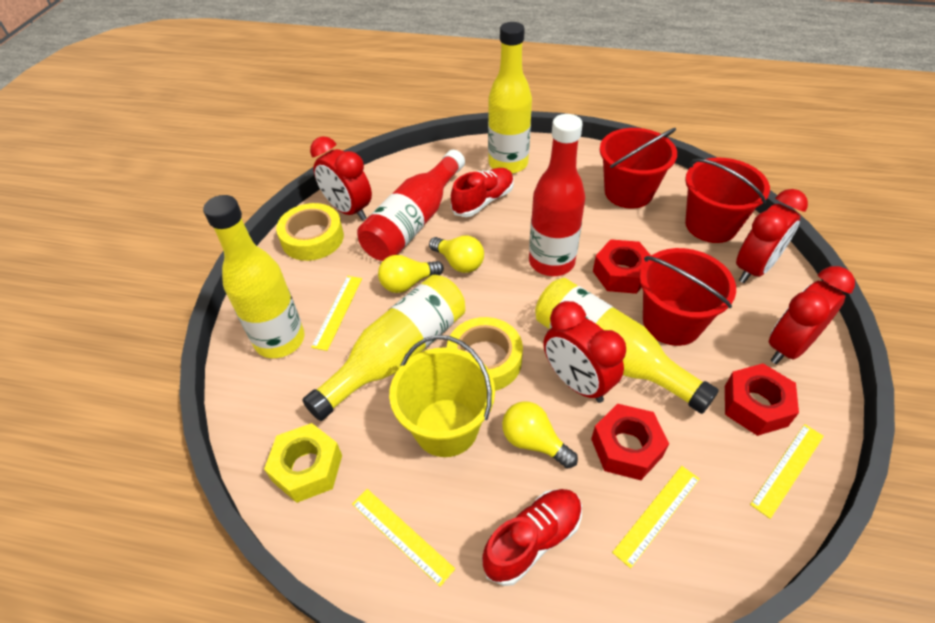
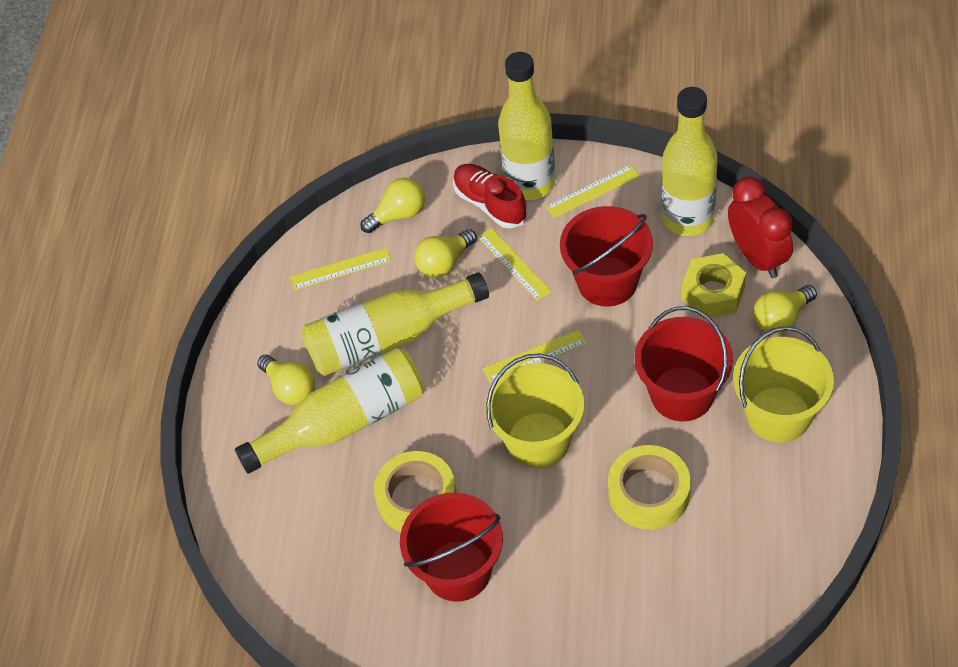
red bottle: [357,150,465,261] [529,114,585,276] = 2 -> none = 0
red clock: [310,136,372,221] [544,301,626,403] [736,189,808,283] [768,266,855,364] = 4 -> [728,177,793,278] = 1
red nut: [591,404,669,480] [593,239,651,294] [725,363,799,436] = 3 -> none = 0
red shoe: [451,168,514,217] [482,489,582,586] = 2 -> [453,164,528,229] = 1
yellow bucket: [389,335,495,457] = 1 -> [486,354,584,468] [733,326,834,443] = 2
yellow light bulb: [378,255,444,293] [429,236,484,273] [502,401,578,469] = 3 -> [257,354,315,405] [361,178,425,233] [414,229,477,278] [753,285,817,334] = 4

